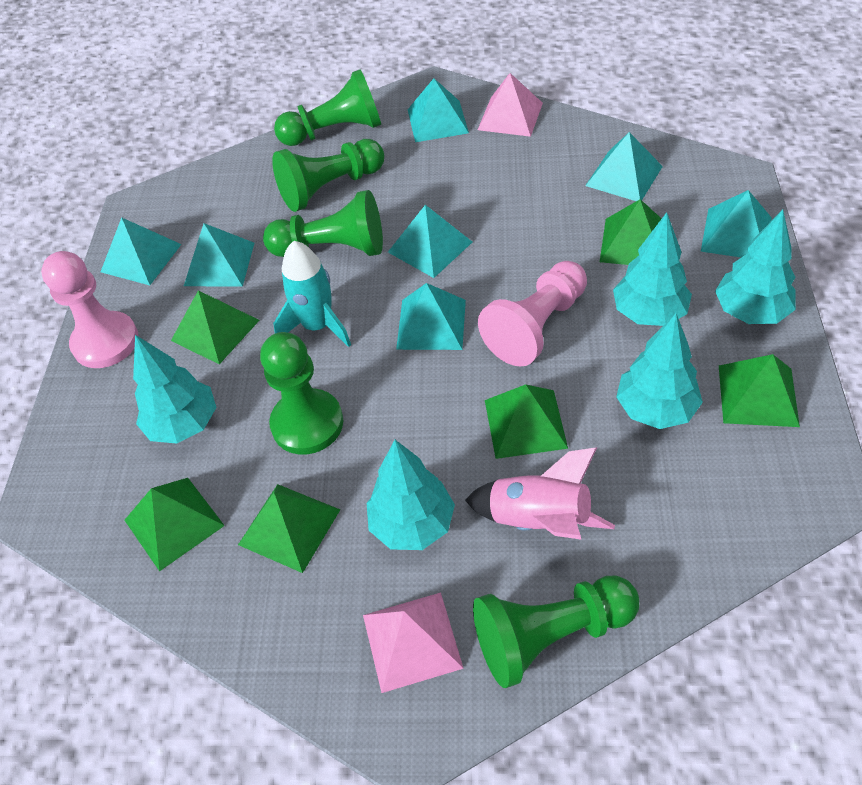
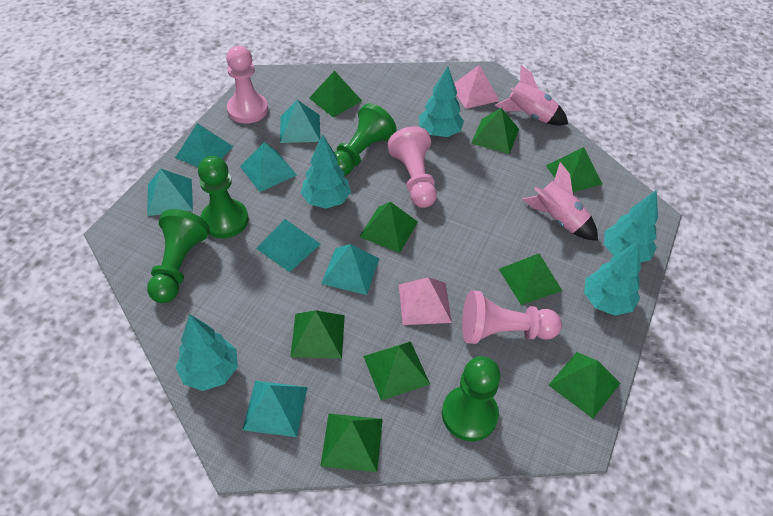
green pawn: [260,332,343,455] [263,190,383,257] [272,139,384,212] [274,69,381,146] [473,576,639,688] = 5 -> [147,209,210,303] [198,156,248,238] [334,103,396,176] [442,356,500,441] = 4
green pyramid: [125,478,225,571] [171,290,259,364] [238,484,340,573] [485,384,568,459] [600,199,662,265] [719,354,800,427] = 6 -> [290,310,345,359] [309,71,362,117] [320,414,383,472] [359,202,418,253] [363,341,430,401] [471,108,519,154] [499,254,562,305] [546,147,602,192] [549,352,620,418] = 9
pink pawn: [41,251,138,368] [478,261,587,367] = 2 -> [226,46,268,124] [387,126,437,208] [462,290,562,344] = 3
pink rocket: [465,447,615,540] = 1 -> [495,65,568,126] [522,162,598,241] = 2
turquoise rocket: [273,241,351,347] = 1 -> none = 0

